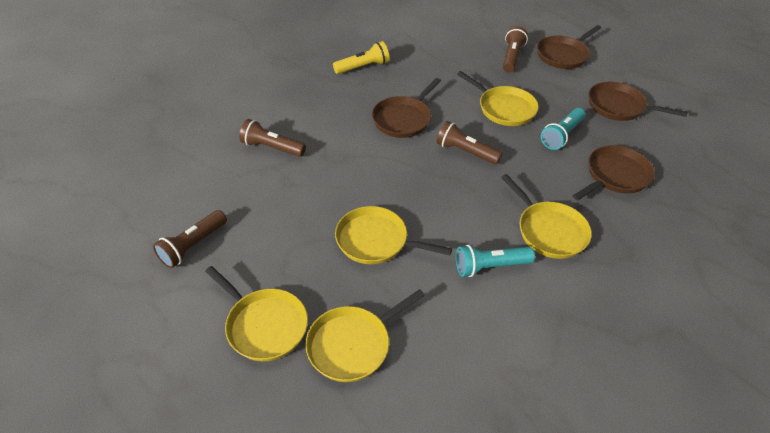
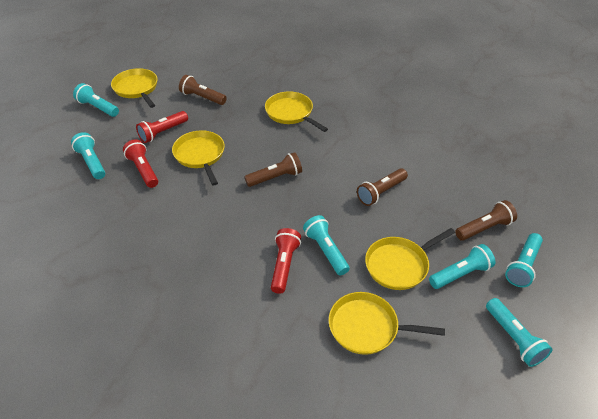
brown pan: [372,78,441,138] [537,25,601,69] [573,145,655,200] [588,82,688,121] = 4 -> none = 0
red flashlight: none = 0 -> [123,139,158,188] [136,111,188,143] [271,228,301,294] = 3
turquoise flashlight: [456,245,535,277] [541,108,585,150] = 2 -> [71,132,105,179] [73,83,119,117] [303,215,350,275] [429,244,495,289] [486,298,552,367] [505,233,543,287] = 6
yellow flashlight: [333,41,390,74] = 1 -> none = 0

